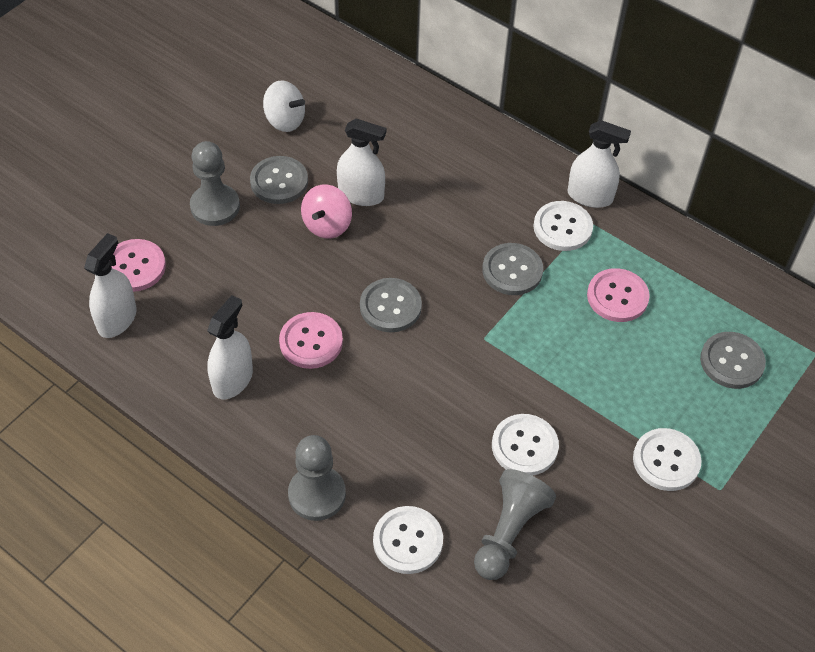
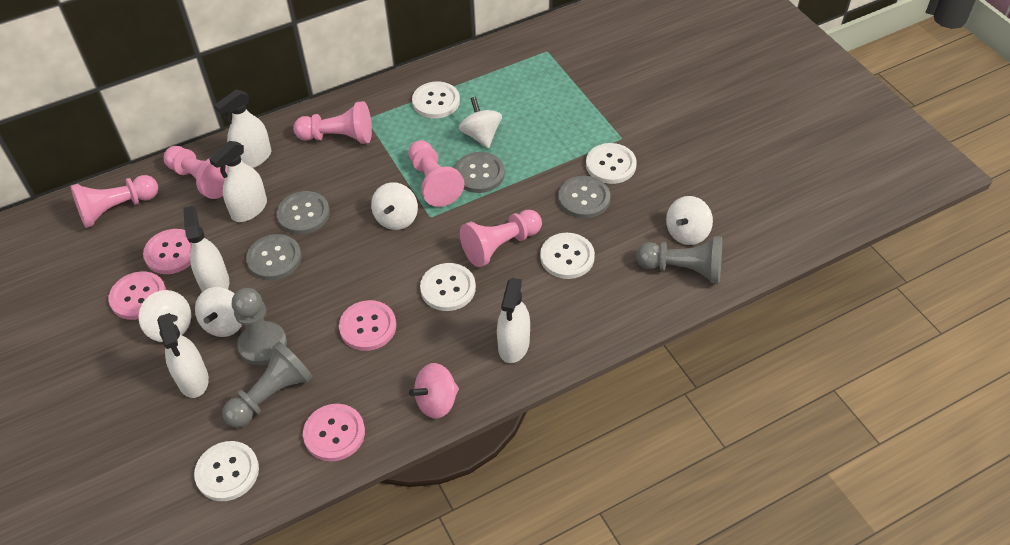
pink button: [112,239,166,292] [279,312,343,369] [587,268,650,322] = 3 -> [108,271,166,320] [143,229,192,274] [303,404,365,461] [339,300,396,351] = 4
pink pawn: none = 0 -> [70,175,158,228] [164,146,227,199] [293,101,372,144] [408,140,464,207] [460,210,542,267] = 5
white button: [373,506,443,574] [492,414,559,476] [533,201,593,251] [633,428,702,491] = 4 -> [194,441,259,501] [412,82,460,118] [420,263,476,311] [540,233,595,279] [586,143,637,184] = 5
white spinning top: [263,80,305,132] = 1 -> [139,290,191,342] [195,287,242,337] [371,182,418,230] [459,97,502,149] [666,196,713,245] = 5
white spray bottle: [84,233,137,338] [207,295,253,399] [337,119,386,206] [567,120,631,208] = 4 -> [157,313,209,398] [183,206,229,292] [209,141,267,222] [214,90,272,168] [497,278,530,363] = 5

